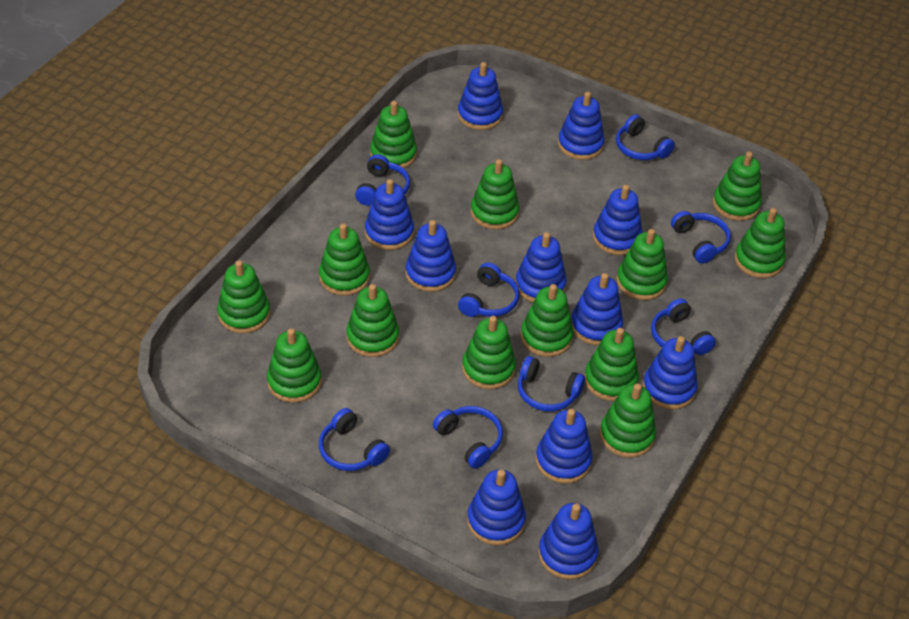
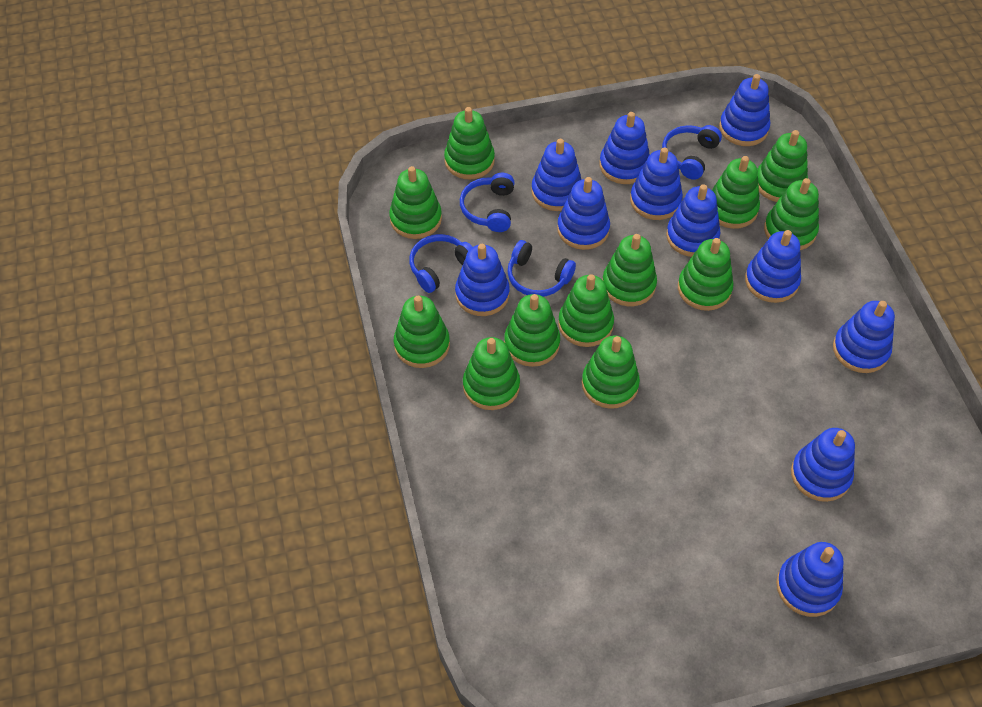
blue headphones: [319,408,390,471] [355,154,410,206] [433,406,503,469] [458,262,519,317] [518,356,585,412] [616,114,675,160] [651,298,716,355] [671,211,731,264] = 8 -> [409,234,472,293] [460,173,515,232] [507,240,576,297] [662,125,722,180] = 4
green stacking toy: [217,260,270,333] [267,328,322,403] [319,223,370,296] [346,284,399,357] [370,101,417,170] [462,316,516,389] [471,159,519,229] [521,284,573,357] [584,328,639,401] [600,383,656,458] [617,229,668,300] [713,152,762,221] [735,208,786,278] = 13 -> [389,166,442,239] [394,296,450,368] [444,107,495,179] [463,337,520,410] [504,294,560,367] [558,274,614,347] [582,336,640,409] [602,234,657,306] [678,238,734,311] [712,156,760,229] [757,130,808,202] [764,178,819,250] = 12

